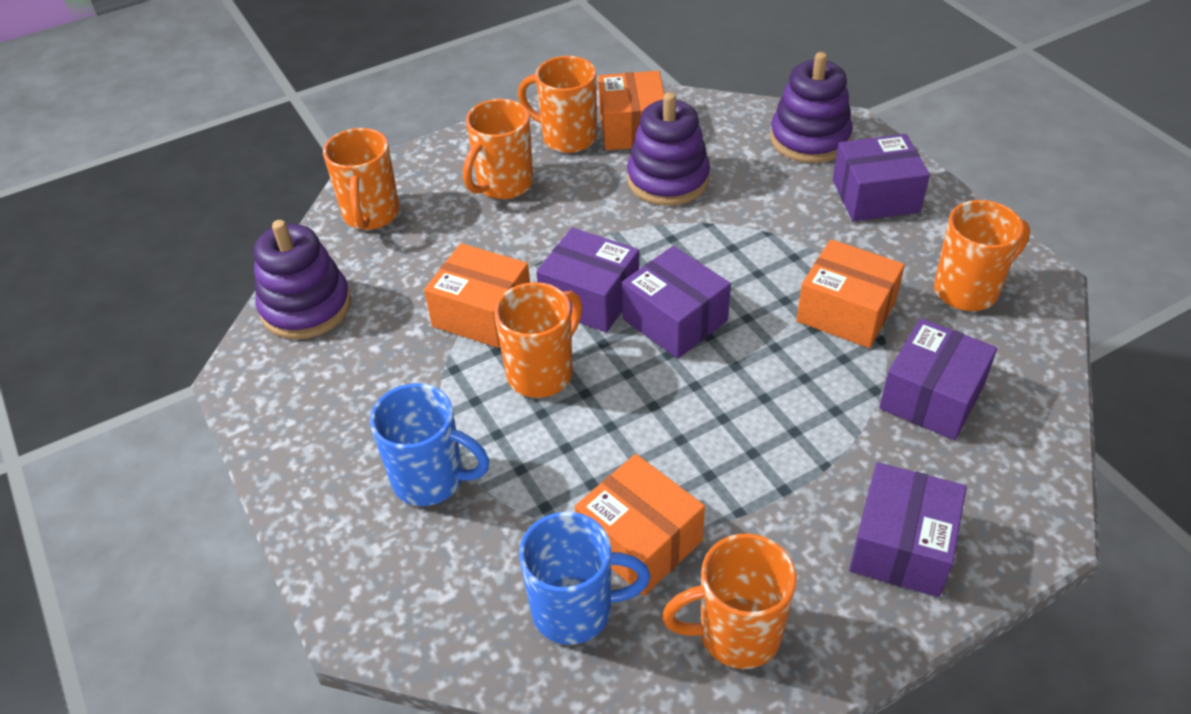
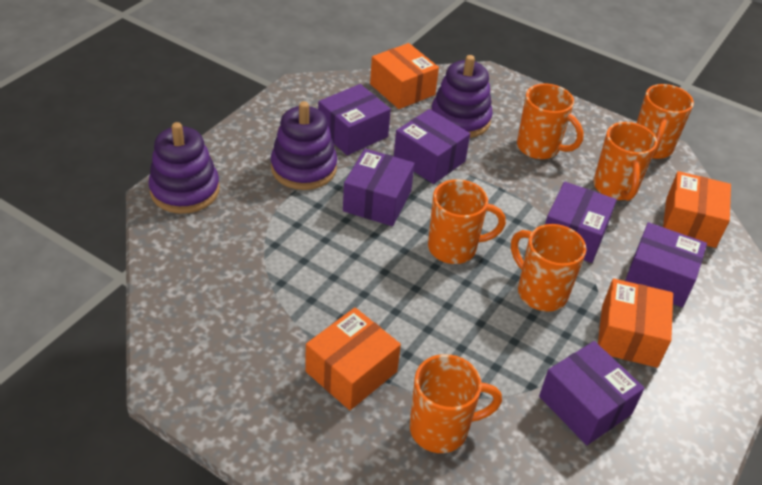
blue mug: [370,383,489,506] [519,512,650,645] = 2 -> none = 0
purple box: [536,227,639,332] [622,246,731,359] [833,134,930,221] [849,462,967,597] [879,318,997,440] = 5 -> [318,84,391,155] [343,149,415,226] [394,109,470,184] [539,341,645,445] [545,182,617,263] [625,222,707,307] = 6

